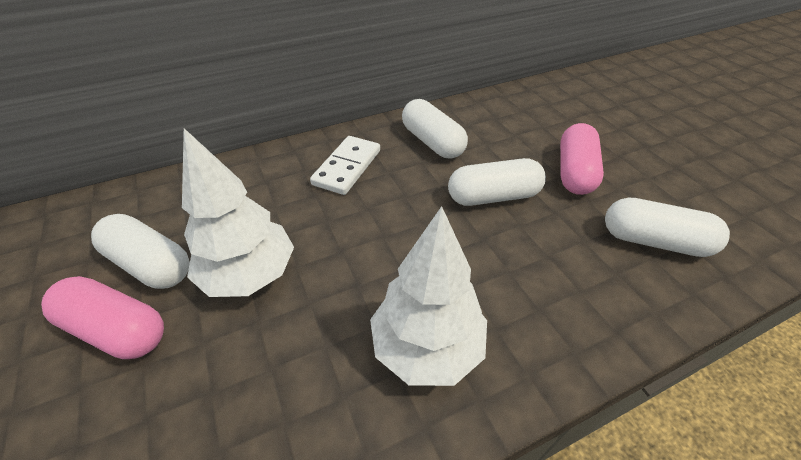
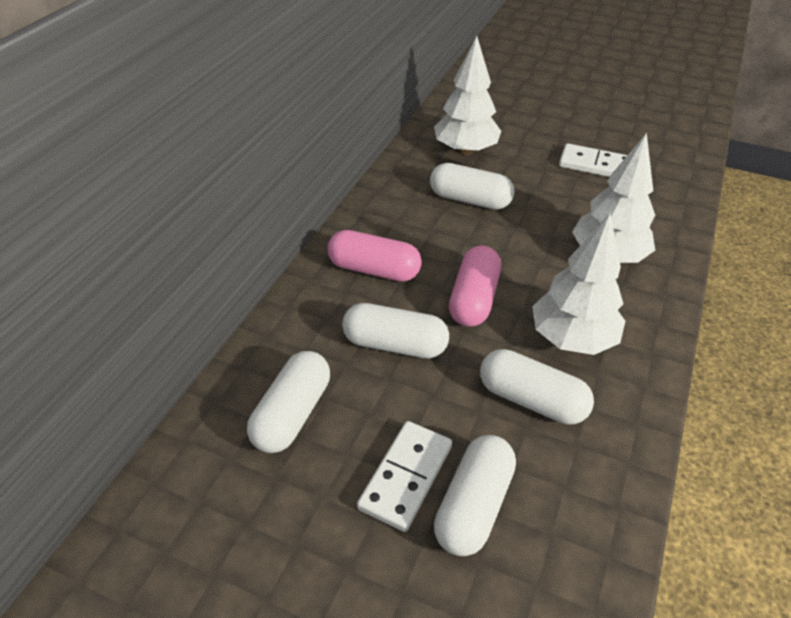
white capsule: [91,214,190,289] [402,99,468,159] [448,158,546,206] [605,198,730,257] = 4 -> [247,351,330,453] [342,303,449,358] [430,163,515,210] [434,435,516,556] [480,349,594,425] = 5
white domino: [310,136,380,195] = 1 -> [357,421,452,532] [559,143,627,177] = 2
white tree: [182,128,294,297] [370,206,487,386] = 2 -> [434,36,501,155] [532,213,625,355] [572,133,655,263] = 3

